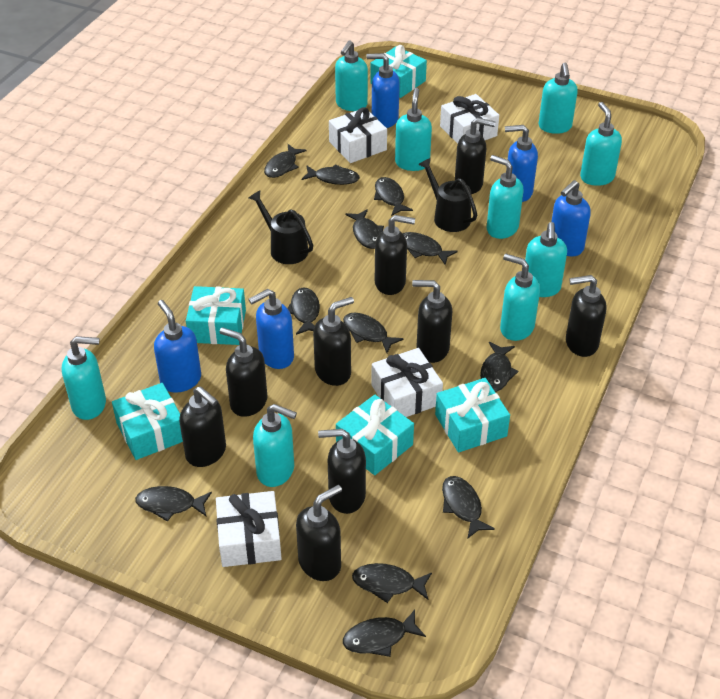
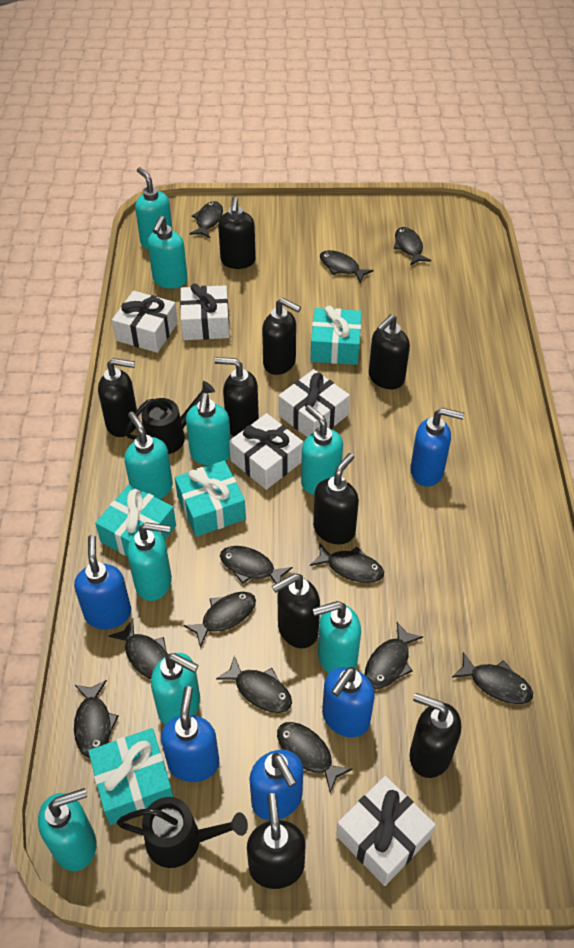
turquoise gift: [112,383,183,460] [186,286,246,345] [336,395,414,475] [370,45,427,98] [435,378,510,452] = 5 -> [88,728,174,825] [95,484,176,556] [175,460,246,537] [311,306,362,365] = 4
white gift: [216,491,282,567] [329,107,387,163] [371,348,443,417] [440,94,499,143] = 4 -> [112,291,178,353] [180,284,229,340] [229,413,303,490] [278,369,350,437] [336,776,436,886] = 5

